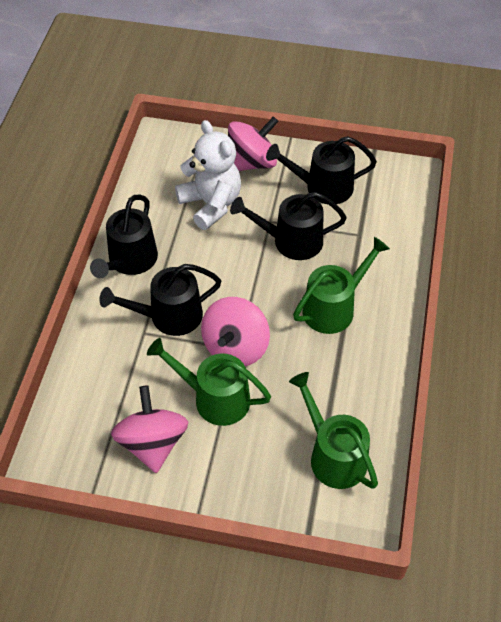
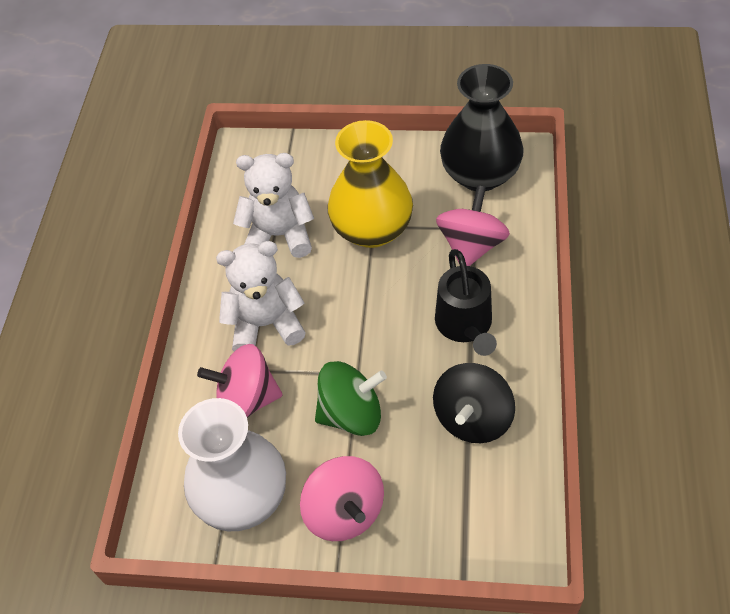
black spinning top: none = 0 -> [433,363,515,443] = 1
black vase: none = 0 -> [440,64,524,191] = 1
black watering can: [90,195,158,278] [100,264,221,336] [230,192,347,260] [266,136,377,204] = 4 -> [435,249,497,356] = 1
green spinning top: none = 0 -> [315,361,387,436] = 1
green watering can: [147,338,271,426] [289,372,378,489] [293,237,390,334] = 3 -> none = 0
white teddy bear: [175,120,241,230] = 1 -> [216,241,306,352] [233,153,314,258] = 2
white vase: none = 0 -> [178,398,286,531] = 1
yellow vase: none = 0 -> [327,120,413,248] = 1

